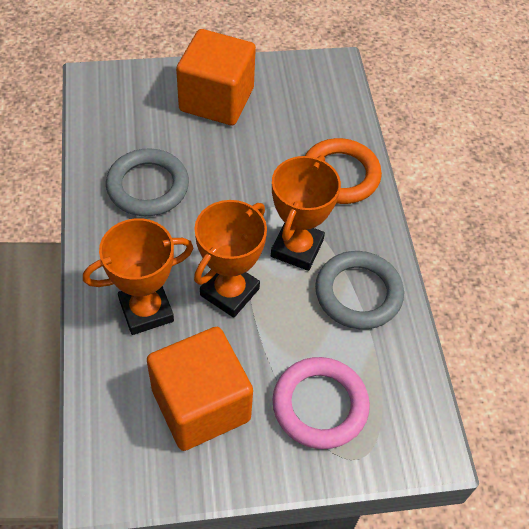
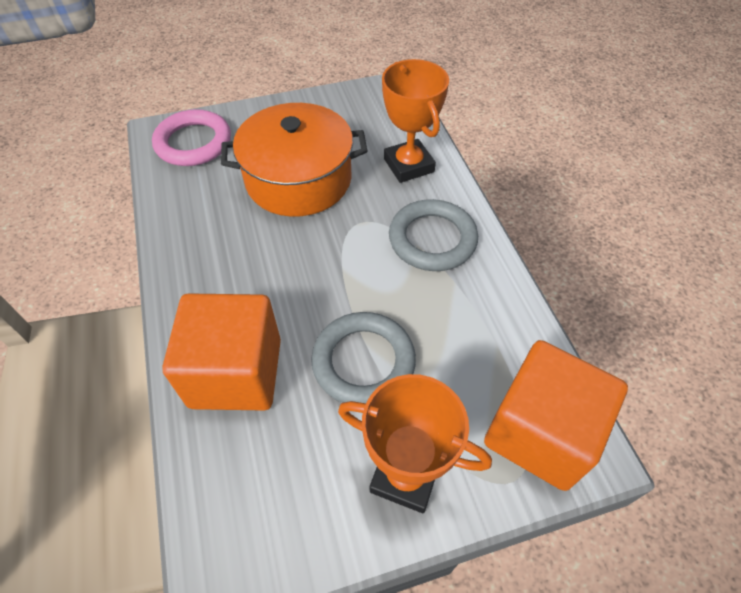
orange pot: none = 0 -> [221,103,367,217] = 1
orange ring: [305,138,382,204] = 1 -> none = 0
orange trophy: [83,218,193,335] [194,200,267,318] [271,155,341,271] = 3 -> [338,374,492,513] [382,59,449,183] = 2

